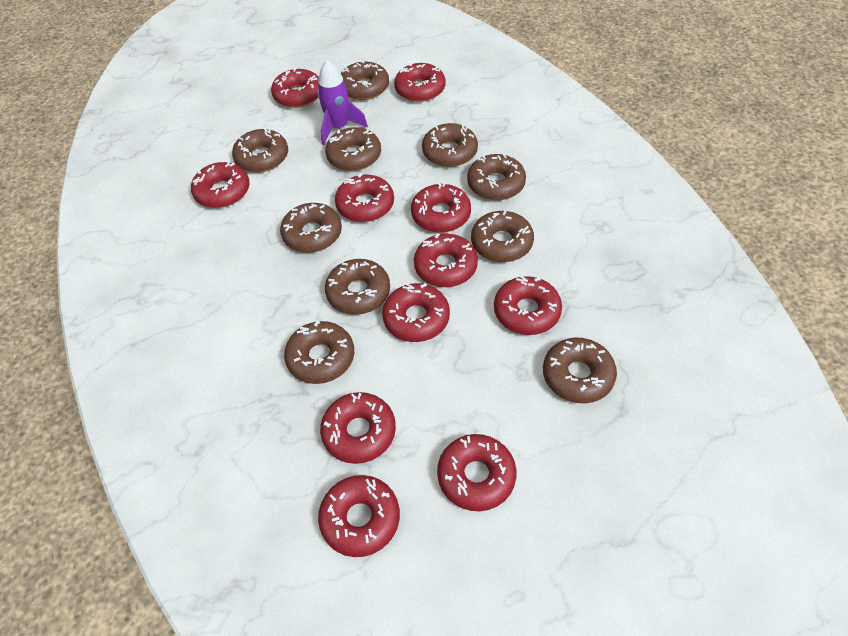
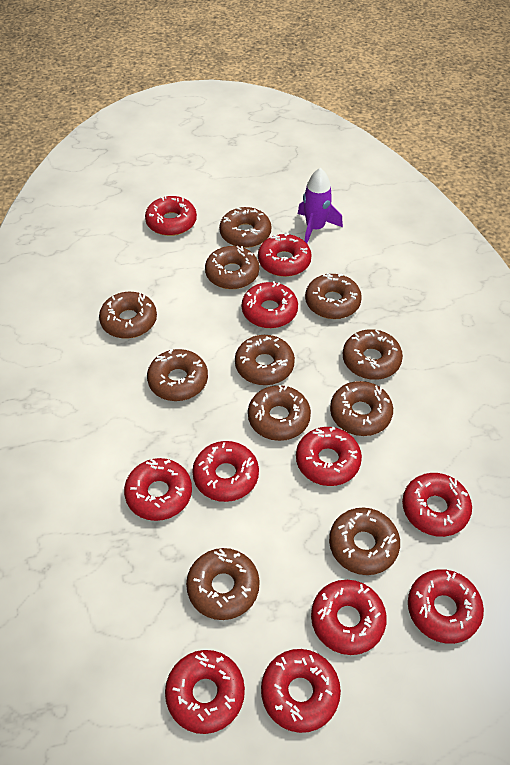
brown donut: [232,128,288,172] [280,203,342,253] [284,321,354,384] [325,127,381,171] [325,259,390,315] [341,61,389,100] [422,123,478,167] [467,154,526,200] [471,211,534,262] [543,338,617,403] = 10 -> [99,292,157,339] [147,349,208,401] [186,548,260,620] [205,246,259,289] [219,207,271,248] [235,335,295,385] [248,385,311,441] [305,273,362,319] [329,508,400,575] [330,381,393,436] [343,329,403,380] = 11

